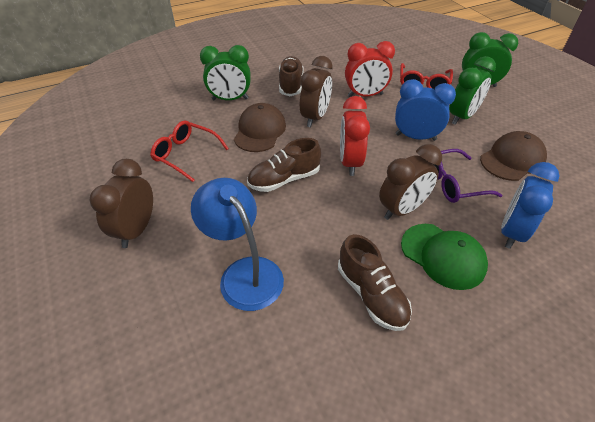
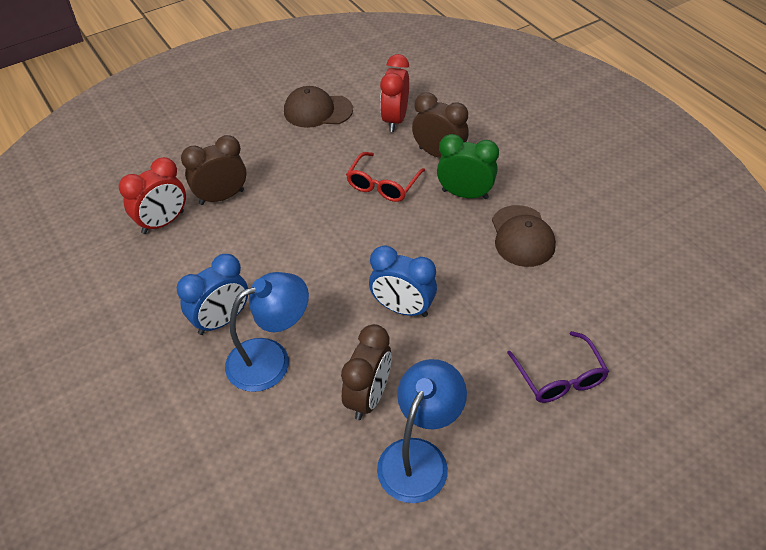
blue lamp: [191,178,284,311] = 1 -> [225,272,309,392] [377,359,467,503] = 2
brown shoe: [247,138,321,192] [279,56,304,96] [338,234,412,331] = 3 -> none = 0
green cap: [401,224,488,290] = 1 -> none = 0
green clock: [200,45,251,100] [449,56,496,125] [462,32,518,87] = 3 -> [437,134,499,199] = 1
red glasses: [150,120,229,182] [400,63,453,89] = 2 -> [346,152,425,202] = 1

